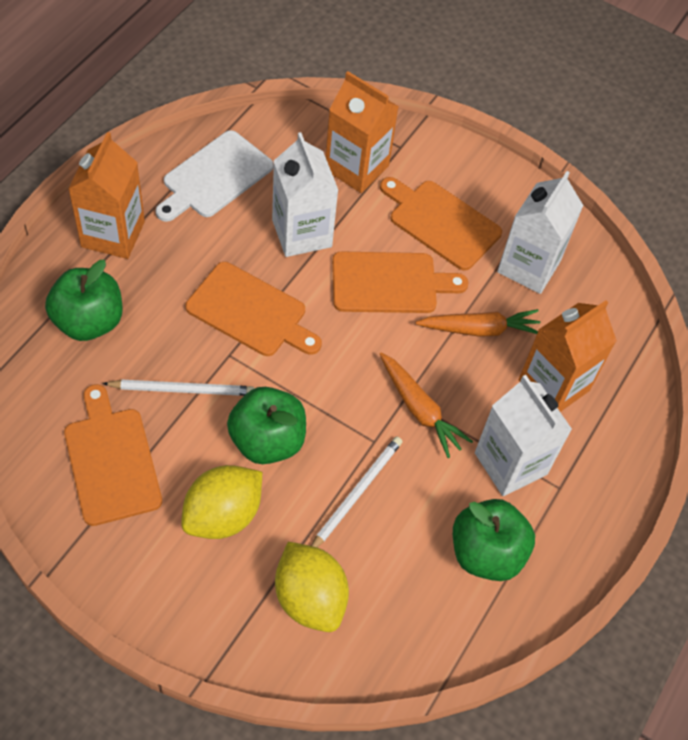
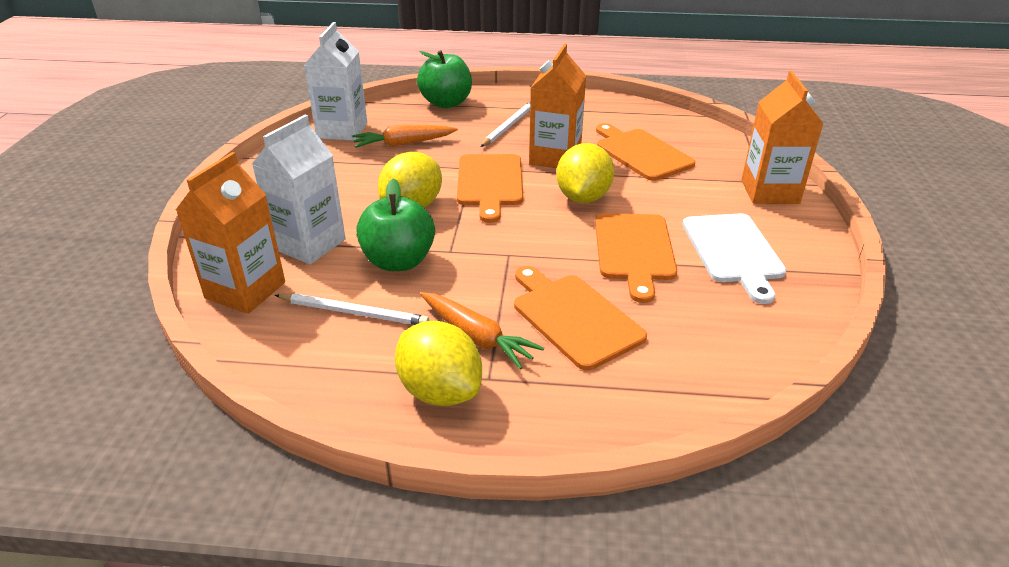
green apple: [45,260,123,341] [227,387,306,464] [453,499,535,581] = 3 -> [356,179,435,271] [417,50,472,108] = 2
white carton: [272,132,338,257] [475,375,572,496] [497,171,583,294] = 3 -> [252,115,346,264] [304,22,367,141] = 2
yellow lemon: [181,465,262,539] [275,542,349,632] = 2 -> [378,152,442,208] [395,321,482,406] [556,143,614,203] = 3

